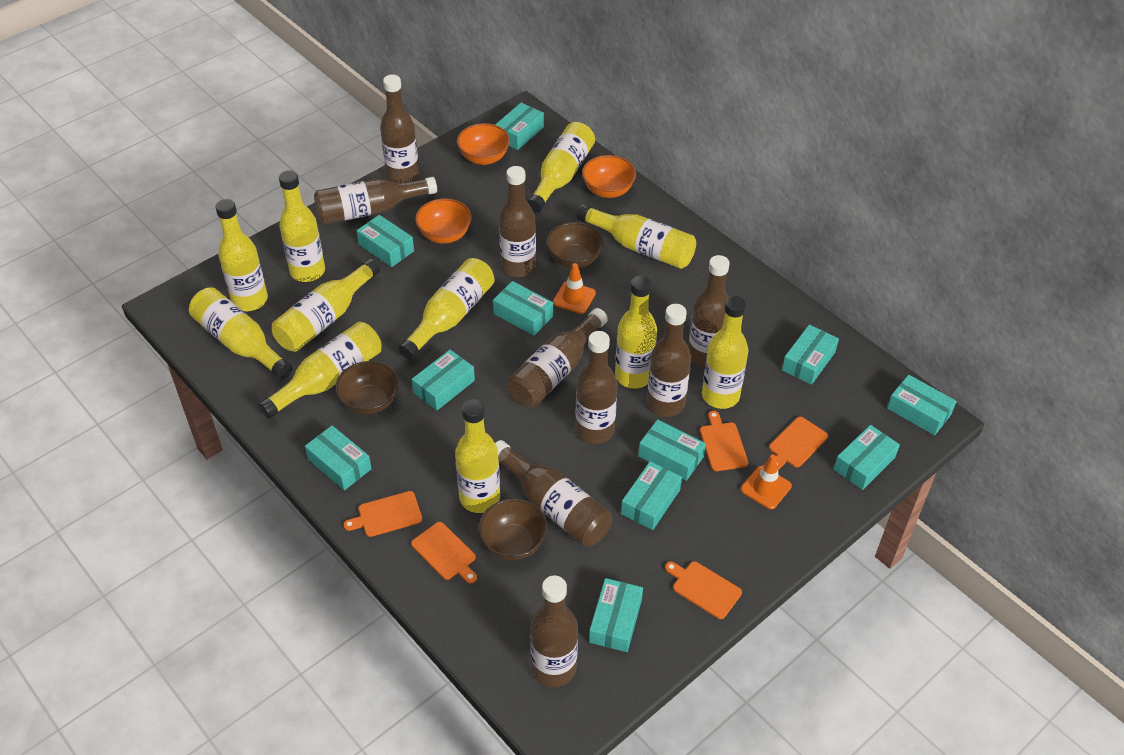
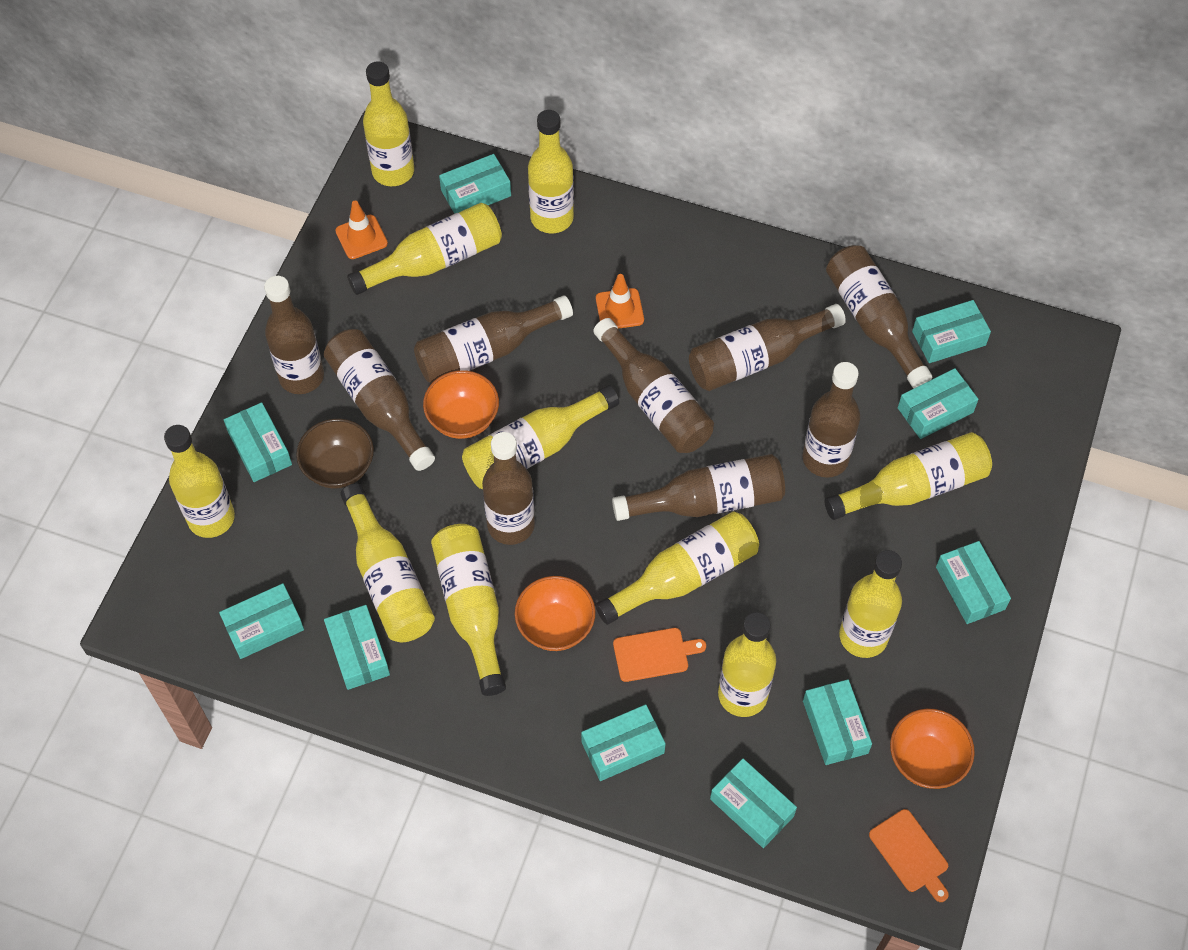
brown bowl: [335,361,399,415] [479,499,548,560] [546,222,604,268] = 3 -> [296,419,374,488] = 1
orange cutting board: [344,491,422,537] [411,522,477,584] [665,561,742,619] [700,411,748,471] [769,417,828,470] = 5 -> [613,628,706,682] [869,809,949,902] = 2
turquoise box: [305,425,372,490] [357,215,414,267] [412,350,475,411] [493,281,553,336] [495,103,544,150] [589,578,643,652] [621,461,682,530] [638,419,706,481] [782,325,839,385] [834,425,900,490] [887,375,957,435] = 11 -> [219,583,304,659] [224,402,292,482] [324,605,390,690] [439,154,511,214] [581,704,666,781] [710,759,797,848] [803,680,872,765] [898,368,979,439] [912,300,991,363] [936,541,1011,624] = 10

